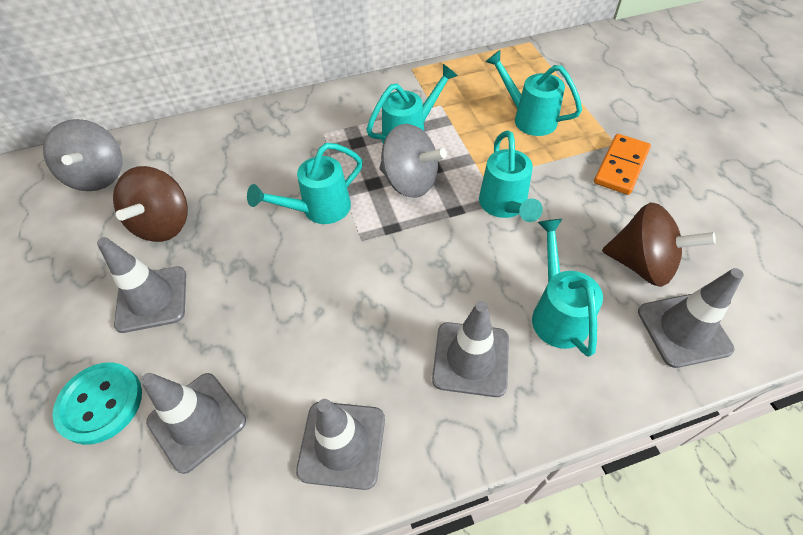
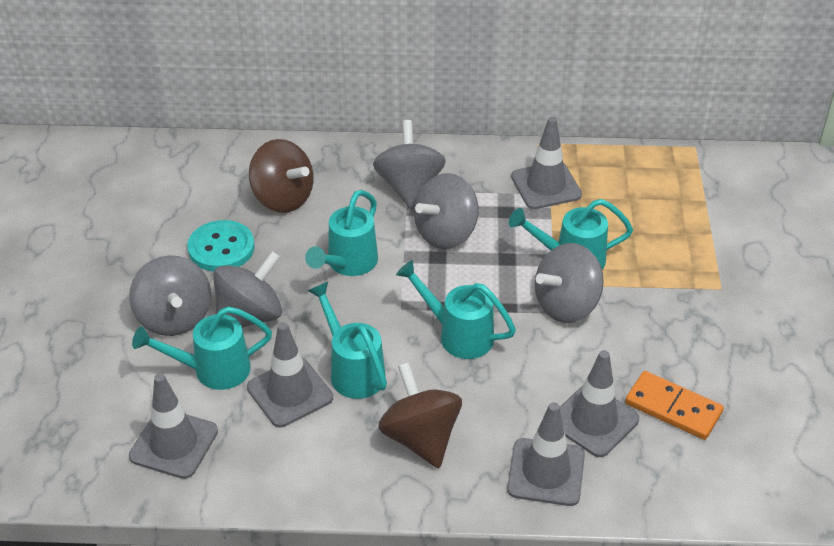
grey spinning top: [43,119,123,191] [379,124,447,198] = 2 -> [129,255,211,336] [213,251,282,328] [373,120,446,209] [414,173,478,249] [535,243,604,323] = 5

